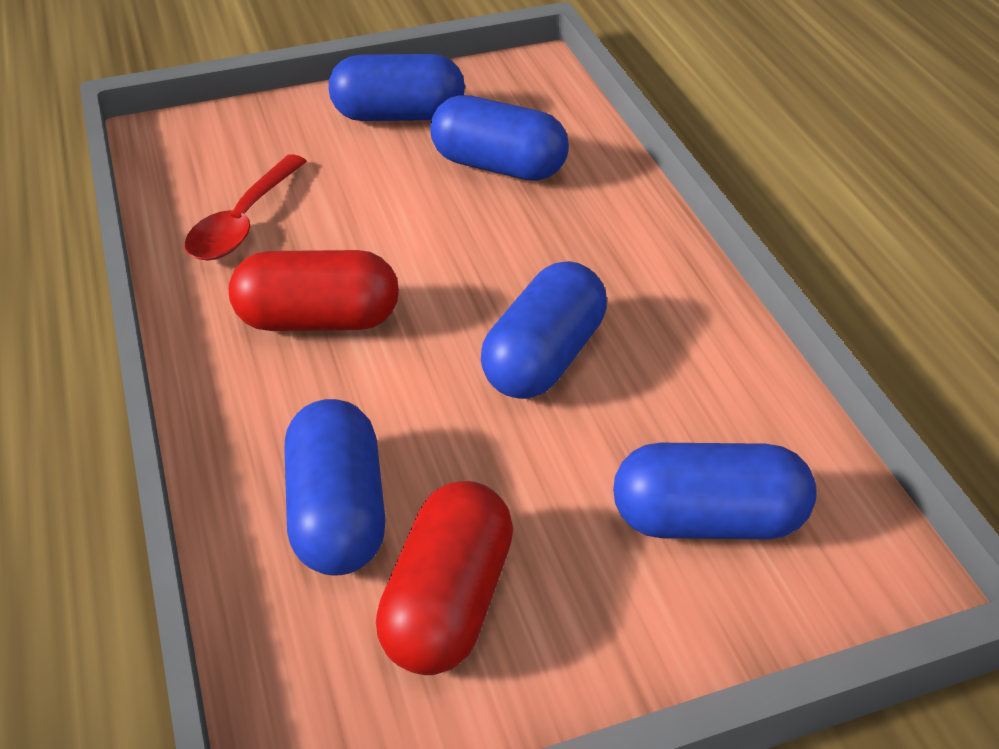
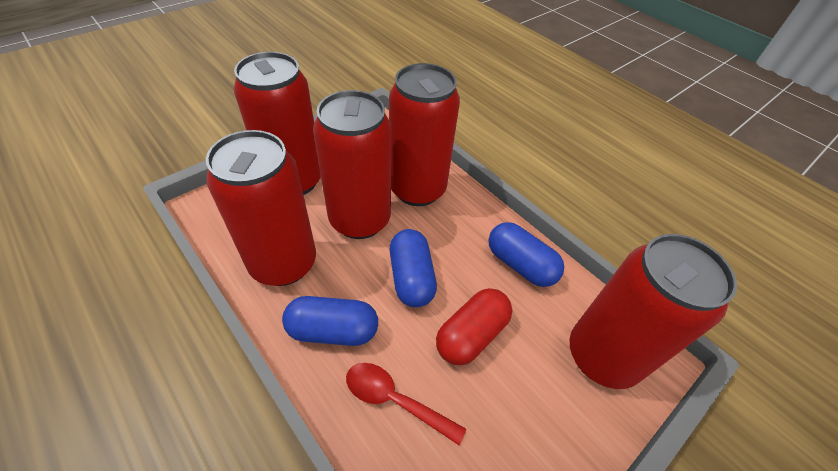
blue capsule: [284,399,386,576] [329,54,465,121] [430,95,569,181] [481,261,607,399] [613,443,817,539] = 5 -> [282,296,378,346] [390,229,437,307] [488,222,564,287] = 3
red can: none = 0 -> [206,130,316,286] [234,52,321,195] [313,90,391,239] [389,63,460,206] [570,234,737,389] = 5
red capsule: [229,250,399,331] [376,481,513,675] = 2 -> [436,288,513,365] = 1

